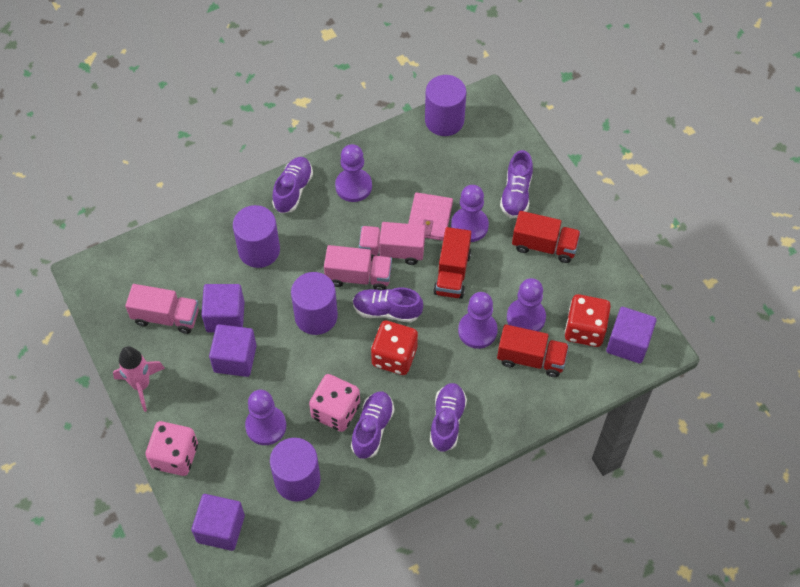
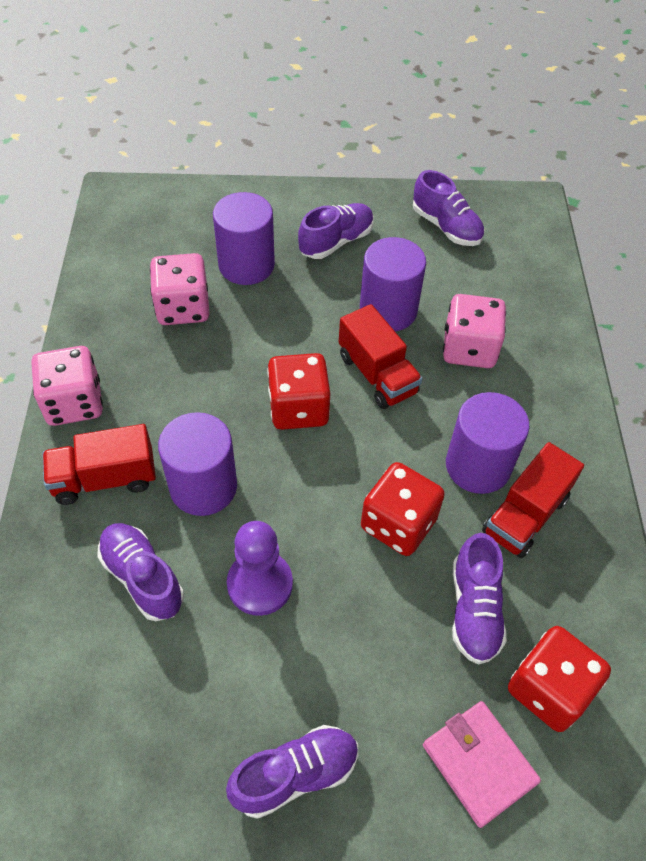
pink dice: [146,421,198,476] [309,374,360,432] = 2 -> [31,346,103,426] [150,253,210,325] [443,294,506,368] = 3
pink rocket: [113,346,165,412] = 1 -> none = 0
pink truck: [125,284,199,334] [324,245,392,290] [359,222,425,265] = 3 -> none = 0
purple cube: [191,494,245,551] [201,284,245,332] [209,324,257,377] [606,307,657,363] = 4 -> none = 0
purple pawn: [245,390,286,445] [335,144,372,202] [451,185,489,242] [458,292,498,349] [507,278,546,332] = 5 -> [227,521,293,616] = 1
red dice: [371,321,418,375] [565,294,611,347] = 2 -> [267,353,330,430] [361,462,445,556] [508,626,611,732] = 3

